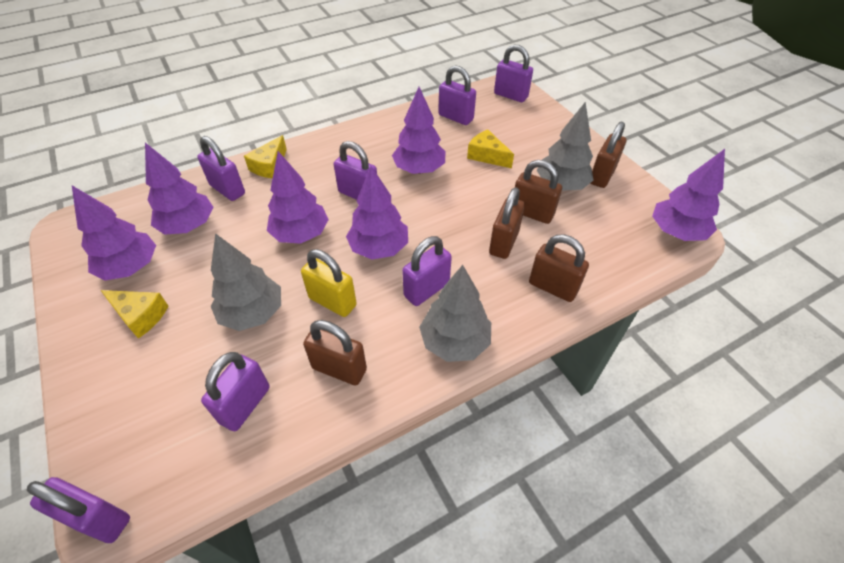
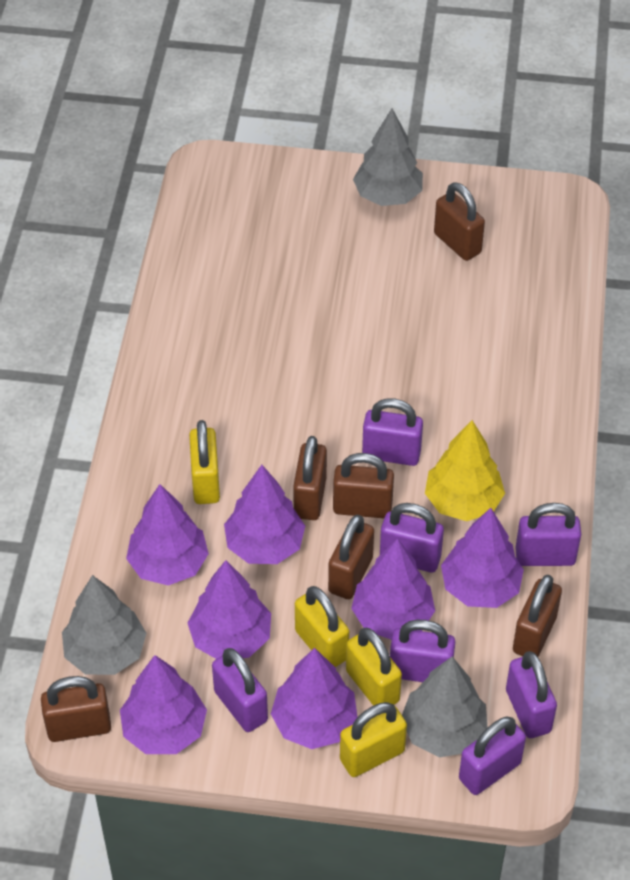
brown padlock: [303,320,367,386] [489,187,525,259] [515,160,562,224] [529,234,589,302] [590,121,626,188] = 5 -> [41,676,111,742] [293,436,327,520] [328,514,374,599] [333,453,394,518] [434,182,485,261] [513,575,562,657] = 6
purple tree: [72,186,156,281] [145,143,214,235] [267,151,329,244] [346,166,408,259] [392,87,446,174] [652,149,725,241] = 6 -> [120,655,207,754] [126,484,209,586] [188,560,271,659] [224,465,305,564] [271,648,357,749] [351,538,435,640] [441,508,524,608] = 7
yellow cheese: [100,290,168,339] [244,135,287,178] [467,129,514,168] = 3 -> none = 0
yellow padlock: [301,249,357,317] = 1 -> [189,420,220,504] [295,586,349,667] [340,702,407,777] [346,628,402,706] = 4
yellow tree: none = 0 -> [425,420,505,521] = 1

